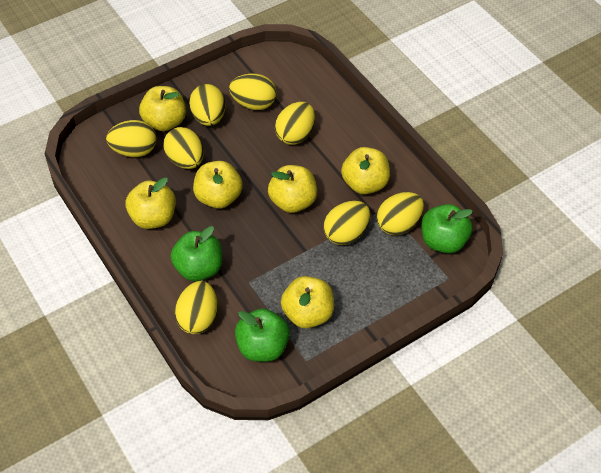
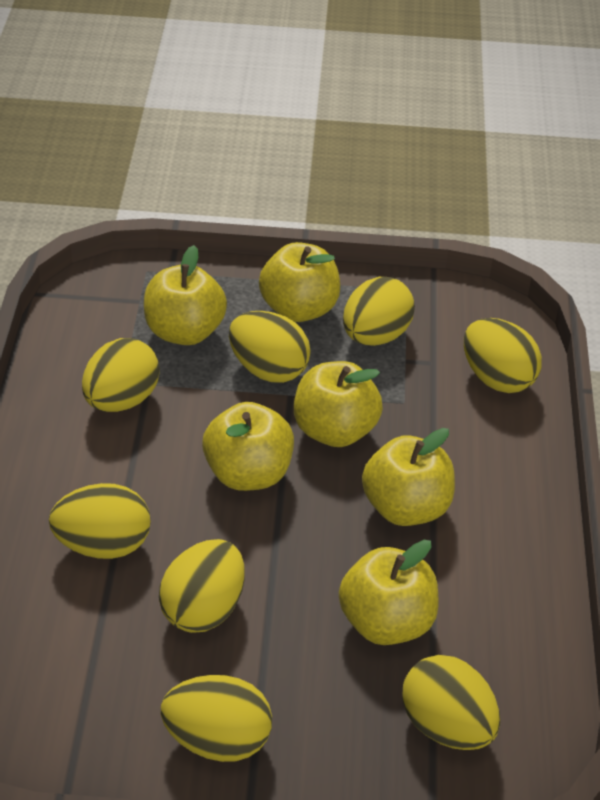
green apple: [171,226,222,281] [235,308,290,362] [421,204,473,253] = 3 -> none = 0

